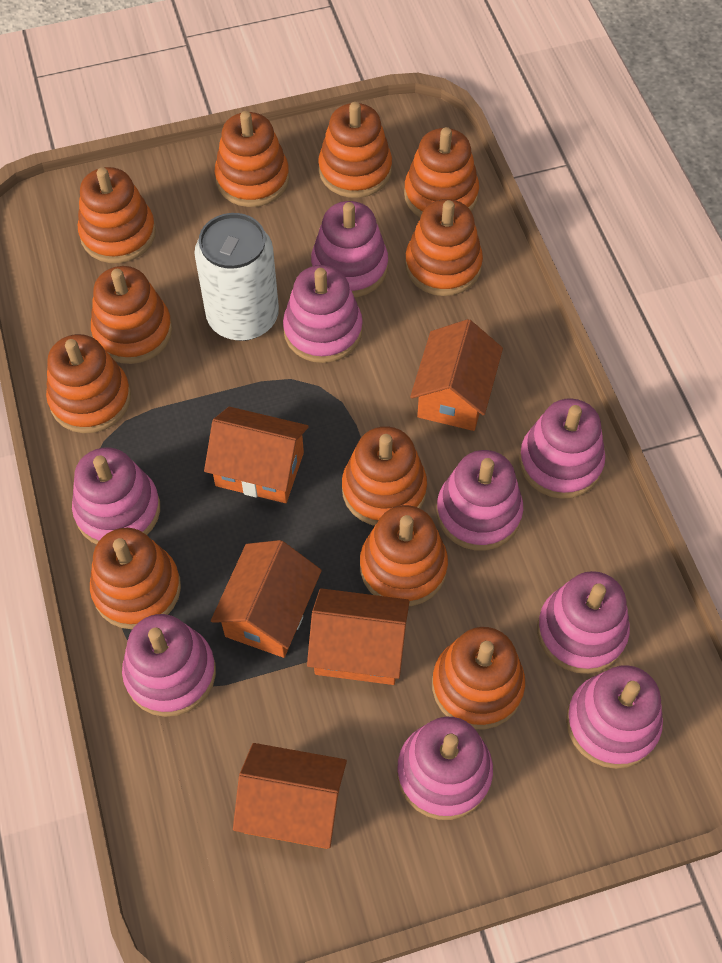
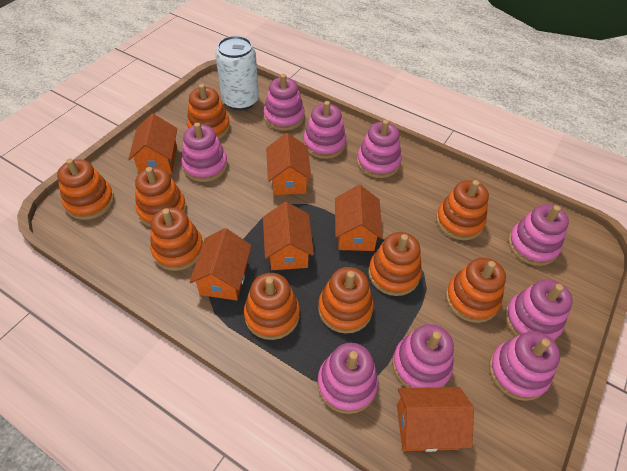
orange house: [204,407,309,503] [211,540,322,658] [233,743,347,849] [307,588,410,685] [410,319,503,431] = 5 -> [128,114,177,174] [189,228,252,300] [263,202,314,270] [266,133,312,195] [335,185,383,251] [397,387,474,452] = 6
orange stacking toy: [46,334,131,433] [78,167,156,263] [90,528,181,629] [91,266,172,364] [215,111,289,207] [318,102,392,198] [342,426,427,526] [360,505,448,606] [404,127,479,217] [405,199,483,296] [432,627,525,729] = 11 -> [57,158,114,220] [135,167,186,227] [150,207,203,271] [187,84,230,139] [244,273,300,340] [318,267,374,334] [368,232,422,296] [436,180,489,240] [446,257,506,323] = 9

